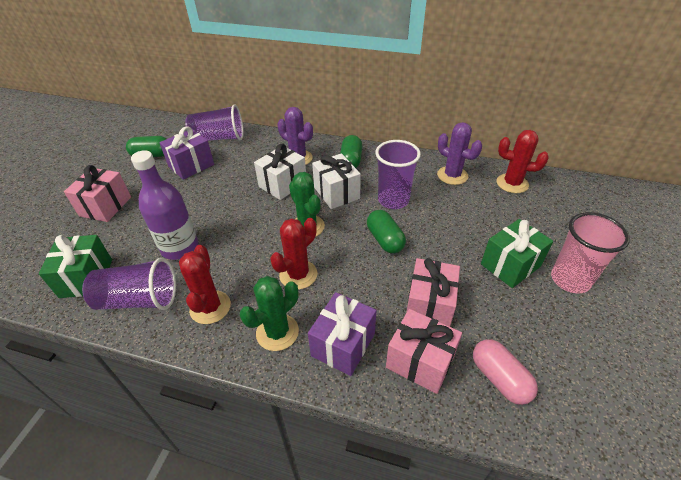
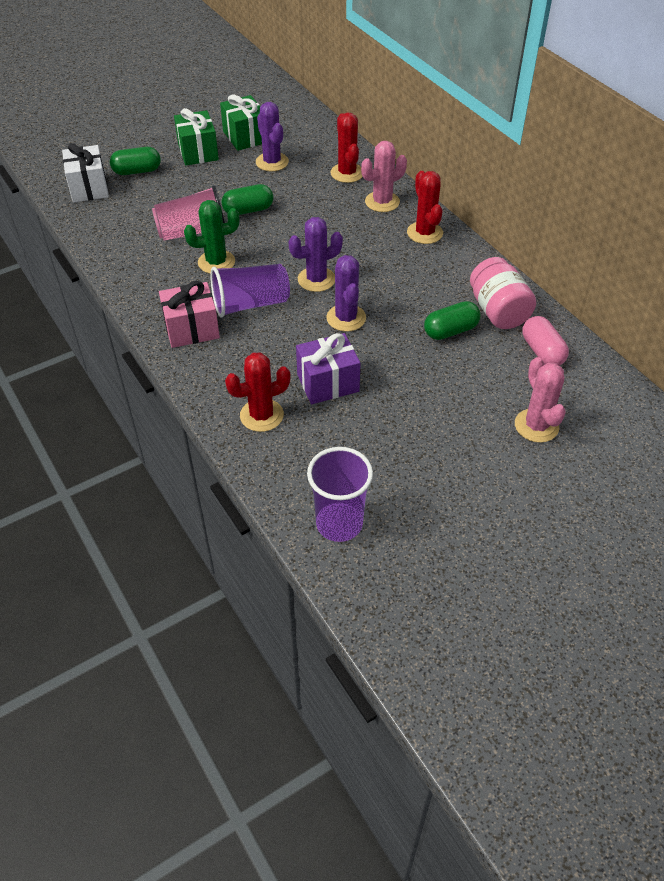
green cactus: [240,276,299,351] [289,172,325,236] = 2 -> [184,200,240,274] = 1
pink cactus: none = 0 -> [361,141,407,212] [515,357,566,443] = 2
pink gift: [64,165,131,222] [386,309,462,394] [406,258,460,327] = 3 -> [159,281,220,348] = 1
pink jar: none = 0 -> [470,257,536,329] = 1
purple bottle: [131,150,198,260] = 1 -> none = 0
purple cactus: [277,107,313,165] [437,122,482,185] = 2 -> [256,102,289,171] [288,217,343,292] [326,255,366,332] = 3
purple cup: [82,258,176,310] [185,104,243,141] [375,140,421,209] = 3 -> [211,264,290,318] [307,447,373,542] = 2
purple gift: [160,126,214,180] [308,292,377,376] = 2 -> [296,333,361,404] = 1
white gift: [254,144,306,200] [312,153,361,209] = 2 -> [62,143,109,203] = 1

